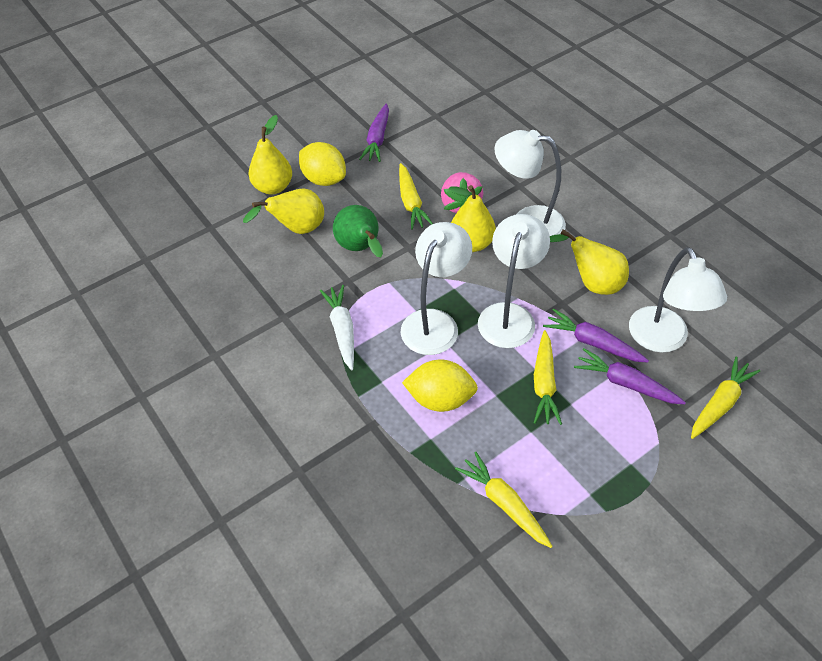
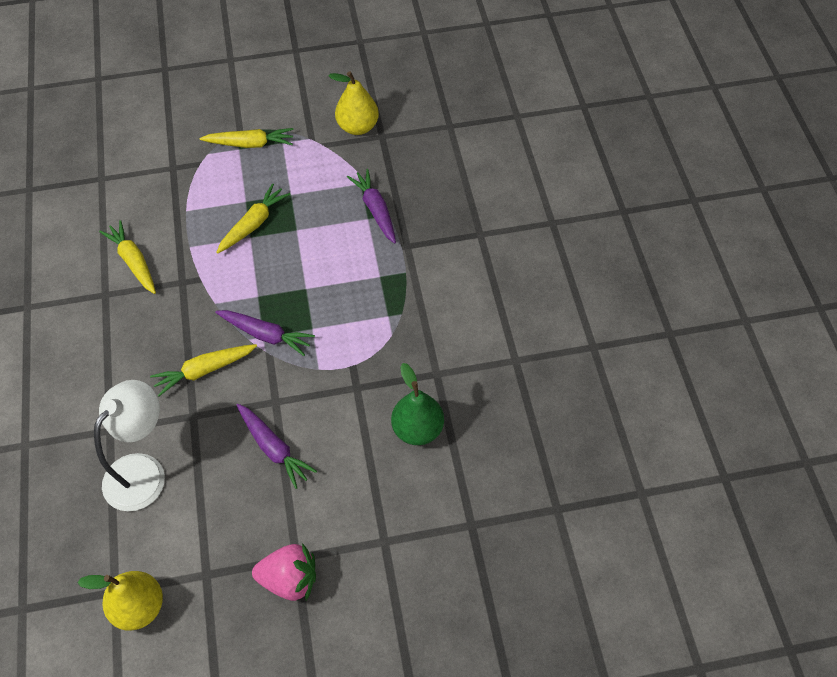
white carrot: [320,285,354,370] = 1 -> none = 0
white lamp: [401,222,472,355] [478,214,550,348] [494,130,566,236] [629,247,727,352] = 4 -> [94,380,165,511] = 1
yellow lemon: [299,142,346,186] [402,360,478,412] = 2 -> none = 0
yellow pear: [243,189,324,234] [249,115,292,194] [449,185,496,252] [550,229,629,295] = 4 -> [77,571,163,631] [329,71,379,135] = 2

